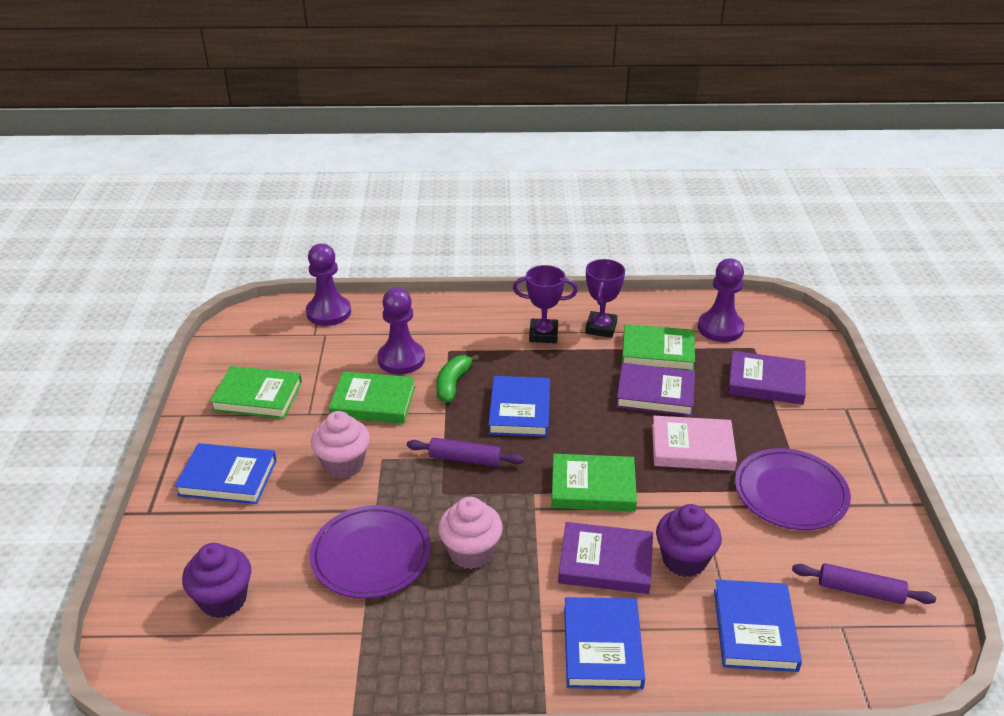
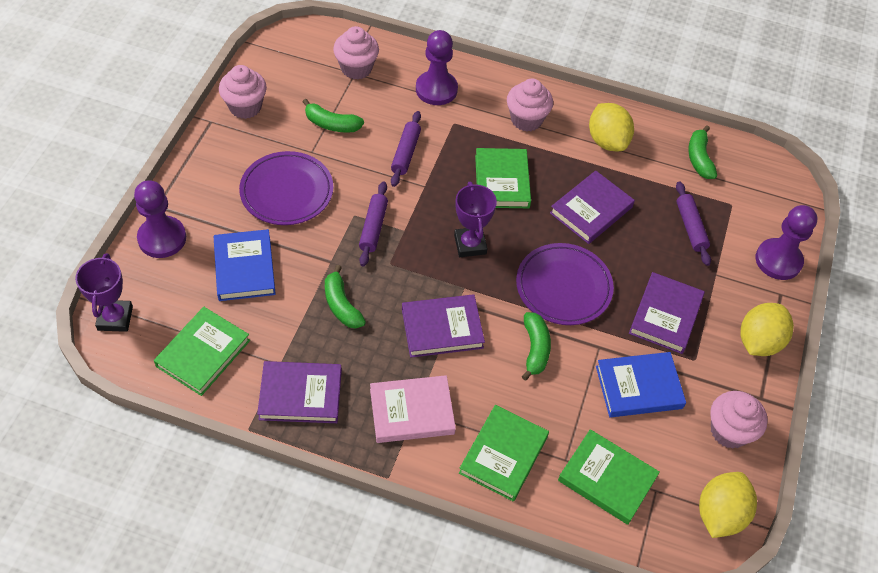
blue book: [175,443,277,504] [488,376,550,437] [564,597,645,690] [714,580,802,672] = 4 -> [214,229,276,301] [596,352,686,417] = 2
green banana: [436,354,479,403] = 1 -> [303,99,364,132] [325,265,366,329] [522,312,551,381] [688,126,717,179] = 4
pink cupcake: [311,411,370,478] [438,497,503,569] = 2 -> [219,65,267,119] [333,26,379,79] [507,79,553,132] [710,391,768,449] = 4
purple book: [558,522,653,594] [616,363,695,416] [728,351,806,405] = 3 -> [257,361,342,423] [402,295,485,358] [550,170,635,244] [629,272,705,354] = 4
purple cupcake: [182,543,251,618] [656,504,722,577] = 2 -> none = 0
purple rolling pin: [407,438,524,467] [792,563,936,604] = 2 -> [359,181,388,266] [391,111,421,187] [676,181,711,266] = 3
yellow lemon: none = 0 -> [589,103,634,151] [699,472,757,538] [741,303,794,356] = 3

